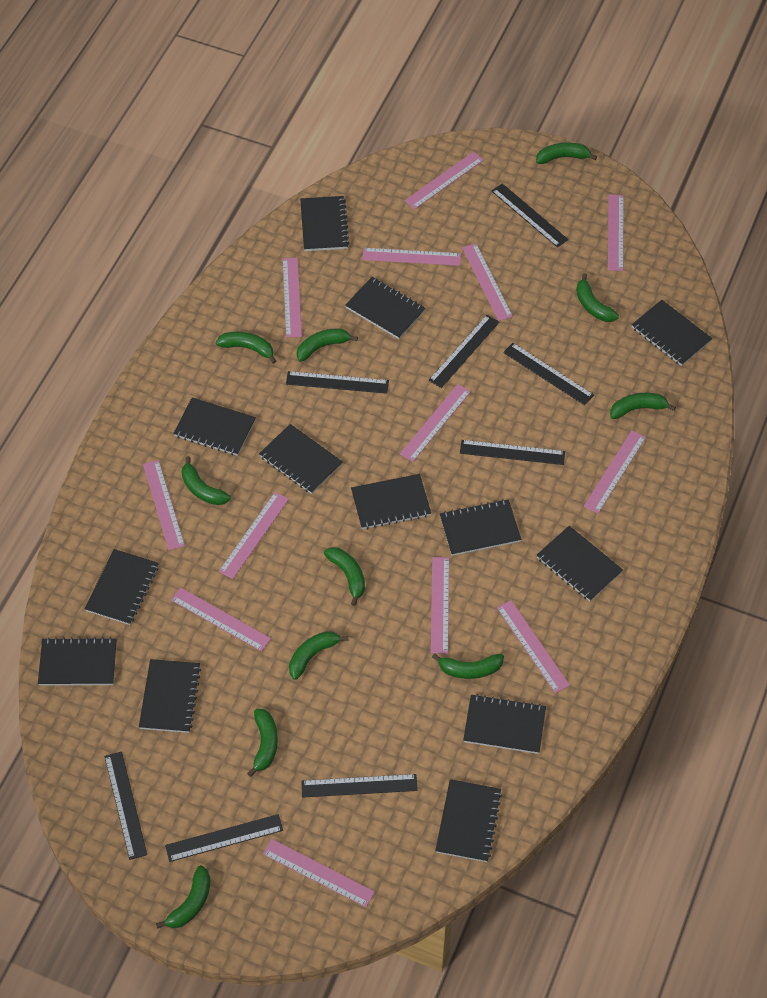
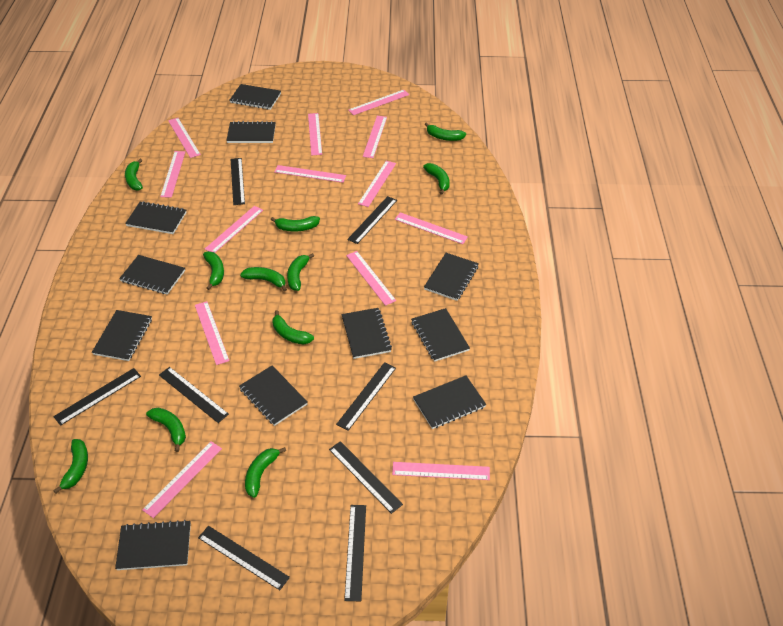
black notebook: [38,637,117,686] [84,549,159,625] [139,659,201,733] [173,397,256,456] [259,424,343,494] [300,196,349,251] [345,277,425,339] [351,474,431,529] [435,779,502,862] [440,499,521,556] [463,694,546,754] [537,526,623,601] [632,300,712,366] = 13 -> [92,310,152,361] [115,520,191,570] [119,255,185,295] [125,201,187,234] [226,121,276,143] [229,84,281,110] [239,366,308,426] [341,308,392,359] [411,308,470,362] [413,375,487,429] [424,253,479,301] = 11

